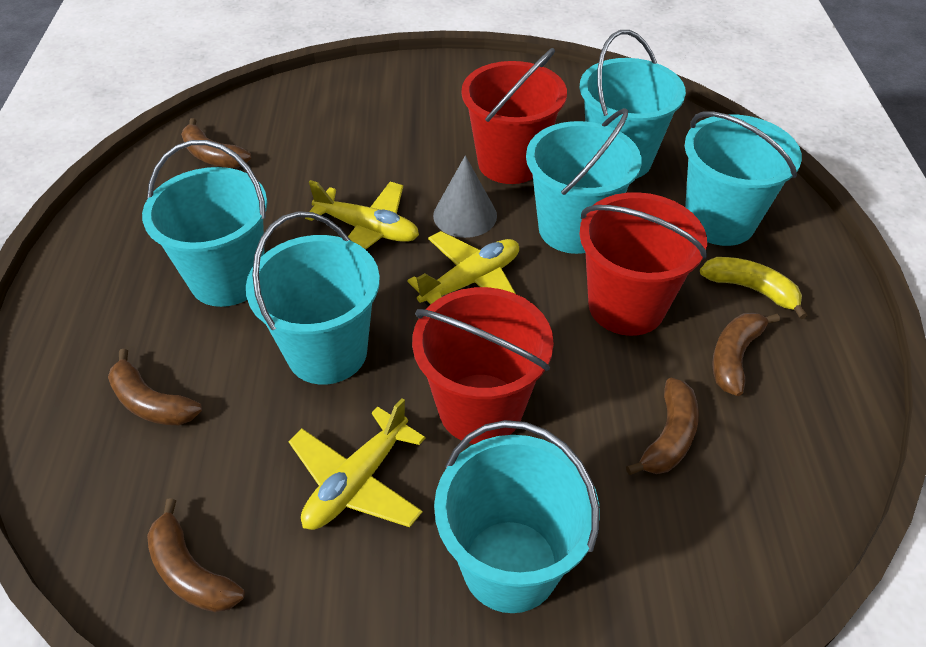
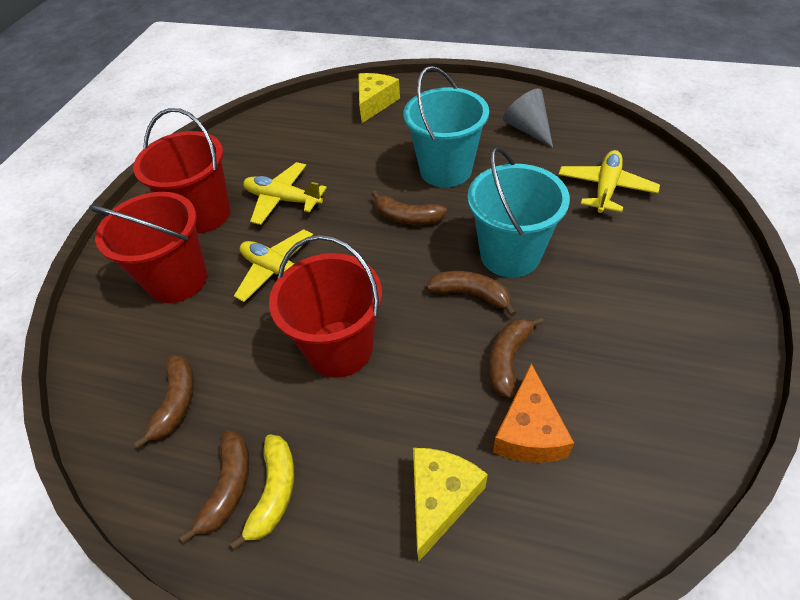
orange cheese: none = 0 -> [493,364,574,463] = 1
turquoise bucket: [142,140,267,307] [246,211,380,385] [434,420,600,613] [526,108,642,254] [579,30,686,179] [685,111,802,246] = 6 -> [403,66,489,187] [467,147,570,278] = 2
yellow cheese: none = 0 -> [358,73,400,123] [413,448,488,561] = 2

